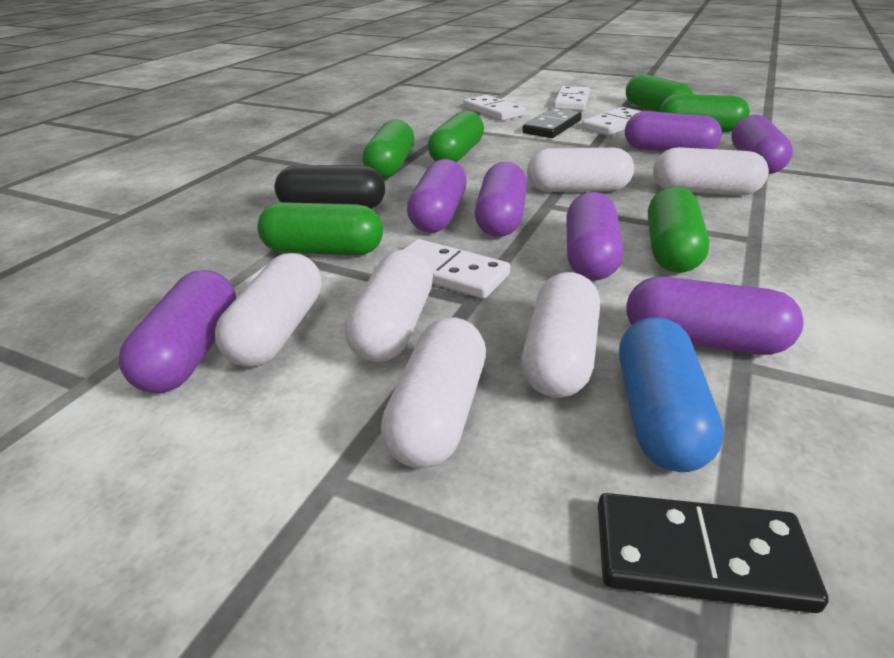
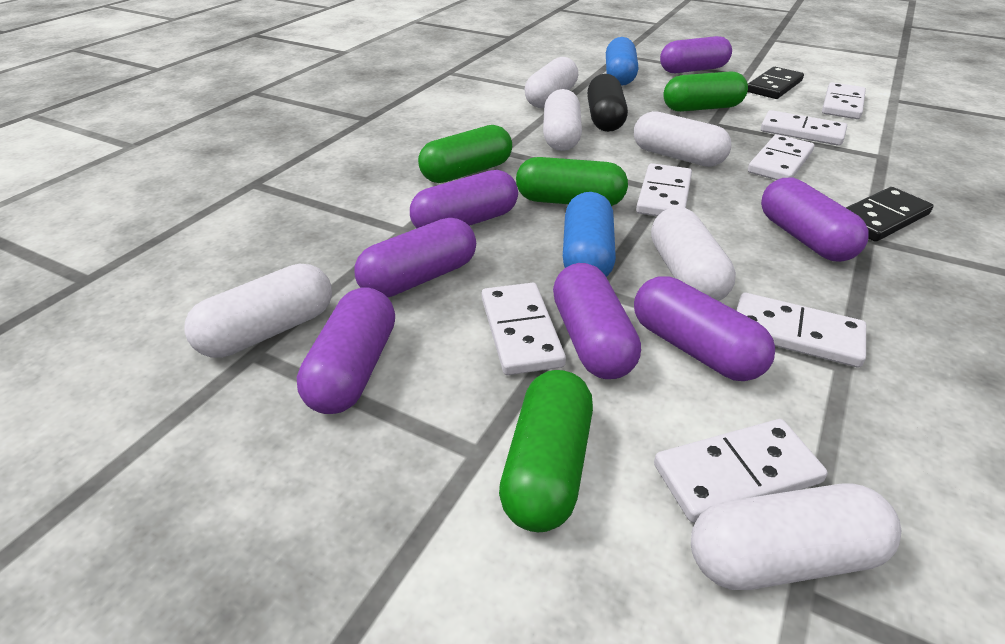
blue capsule: [619,317,724,472] = 1 -> [563,192,616,277] [606,37,638,86] = 2
green capsule: [257,202,383,255] [362,119,414,178] [428,110,484,162] [626,74,693,112] [648,186,710,273] [659,94,750,132] = 6 -> [418,125,512,183] [499,370,593,532] [516,157,628,206] [663,71,748,112] = 4
white domino: [404,239,510,299] [463,95,526,121] [554,86,590,111] [582,107,642,136] = 4 -> [482,283,566,375] [636,163,692,216] [654,419,828,523] [736,293,866,368] [748,134,814,180] [761,110,847,146] [822,82,866,119] = 7

